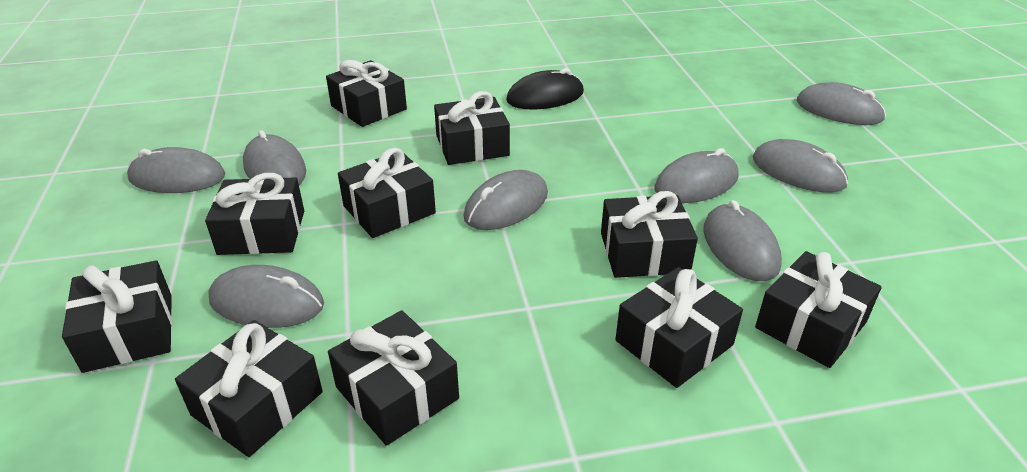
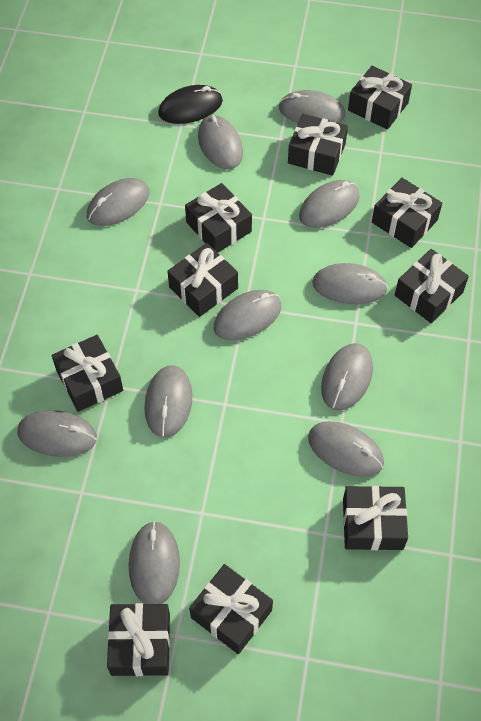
grey mouse: [127,147,225,193] [208,265,324,328] [243,130,306,185] [463,170,548,230] [654,148,739,203] [703,200,782,281] [753,139,848,193] [797,82,886,125] = 8 -> [17,410,97,457] [87,178,149,226] [129,521,180,604] [144,365,192,438] [198,115,243,169] [214,290,281,340] [279,90,345,123] [299,180,360,228] [308,421,384,477] [312,263,388,304] [321,343,373,411] = 11

